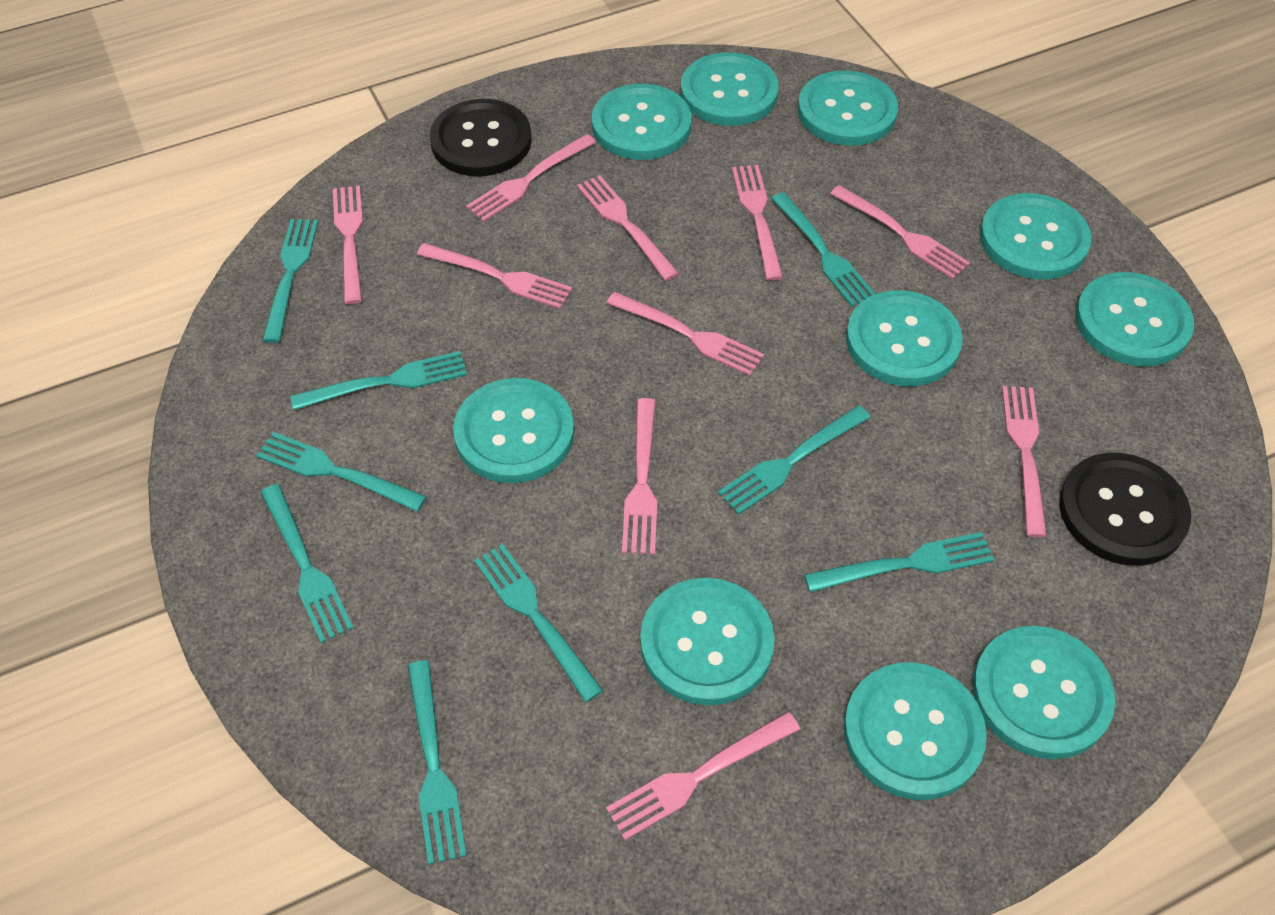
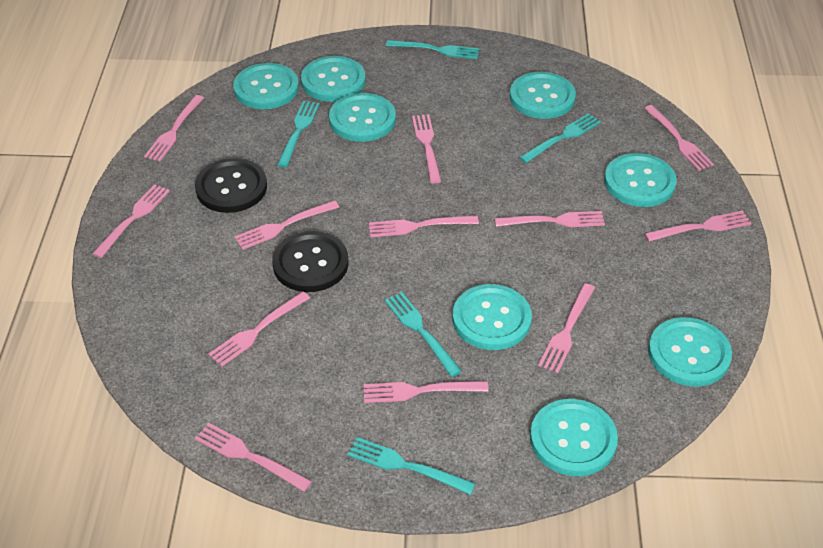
pink fork: [333,186,363,304] [417,243,572,309] [466,134,596,222] [577,175,679,281] [606,292,764,376] [606,712,800,840] [622,398,657,555] [732,165,783,281] [830,185,970,279] [1002,386,1047,538] = 10 -> [92,184,170,258] [144,95,204,161] [195,423,312,492] [209,291,310,367] [234,200,339,250] [364,381,489,403] [369,216,479,237] [412,114,441,183] [495,211,605,227] [538,283,595,373] [644,105,714,171] [644,210,751,242] = 12
turquoise button: [453,378,574,483] [592,84,691,160] [640,578,775,705] [681,52,779,126] [798,71,898,146] [844,663,987,800] [846,290,963,386] [973,626,1115,759] [980,193,1092,280] [1075,272,1194,366] = 10 -> [233,63,299,109] [301,56,366,102] [329,93,396,142] [452,284,532,350] [510,72,576,119] [530,399,618,476] [604,153,677,207] [648,317,732,387] = 8
turquoise fork: [256,432,427,512] [260,484,353,643] [262,219,319,343] [290,351,467,410] [407,660,467,865] [474,544,604,702] [718,405,871,515] [771,192,875,307] [804,532,994,592] = 9 -> [277,101,320,168] [348,437,476,495] [384,292,462,377] [386,40,480,59] [519,113,601,163] = 5

